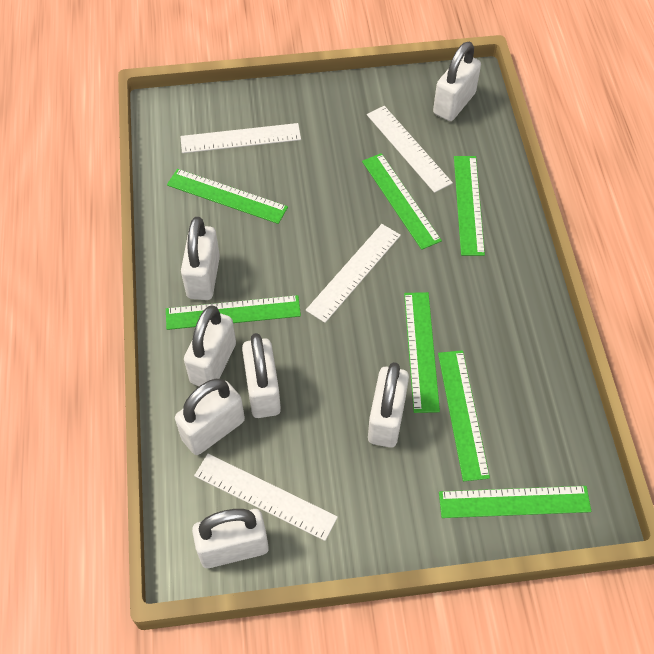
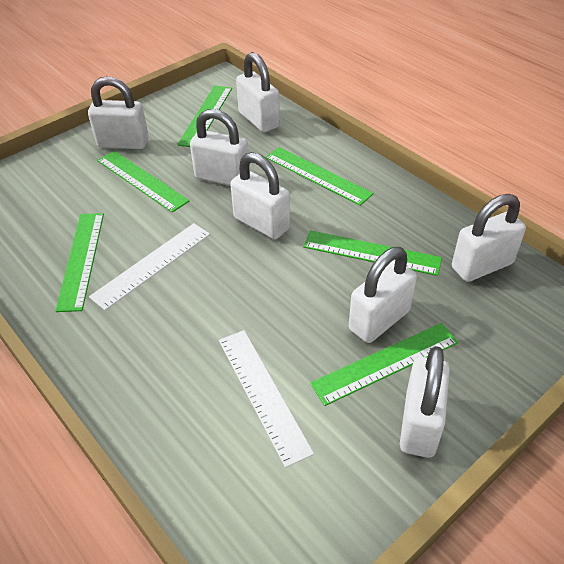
green ruler: [166,295,301,330] [167,169,288,224] [362,153,442,250] [404,292,440,413] [438,350,490,481] [439,486,591,518] [454,156,485,256] = 7 -> [56,213,104,312] [97,151,190,213] [177,85,232,147] [265,147,374,206] [303,230,442,276] [310,323,459,406] = 6
white ruler: [180,123,301,153] [194,454,338,541] [306,224,401,323] [367,106,453,193] = 4 -> [89,223,210,311] [219,330,314,468] = 2

